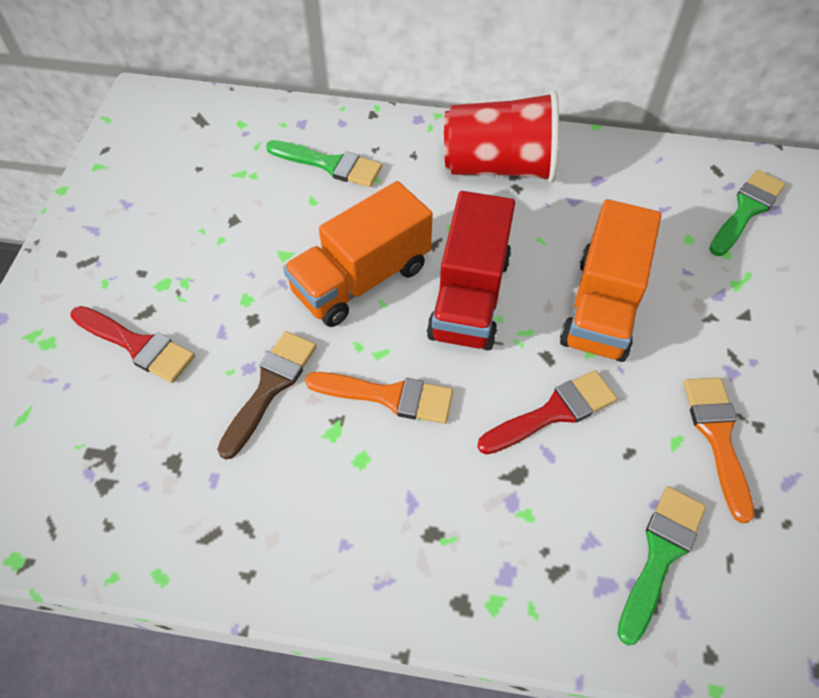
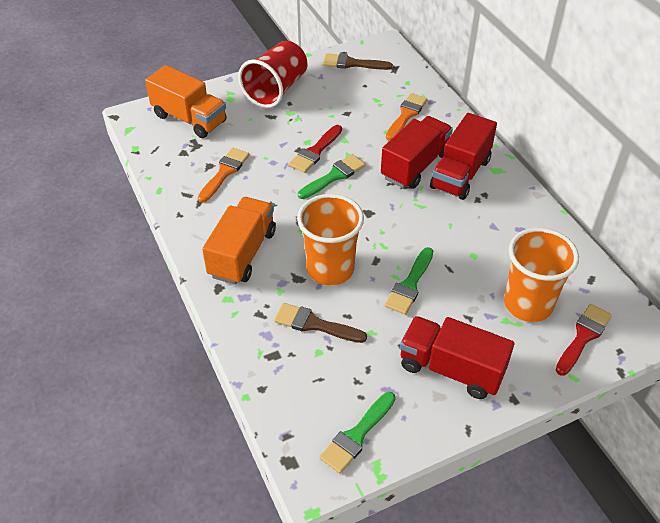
brown brush: [217,331,317,460] = 1 -> [274,303,367,343] [323,53,393,70] = 2
orange cup: none = 0 -> [297,194,364,286] [504,228,579,322] = 2
red truck: [427,191,515,350] = 1 -> [381,116,453,189] [400,316,514,399] [430,113,497,200] = 3

